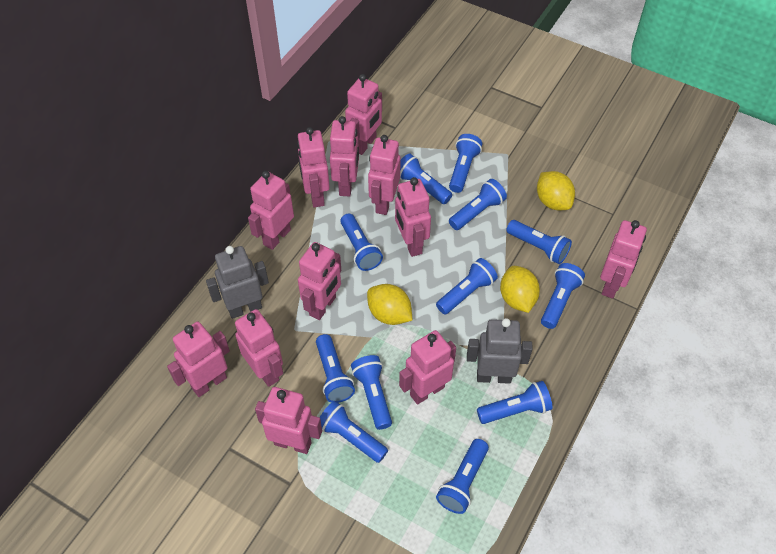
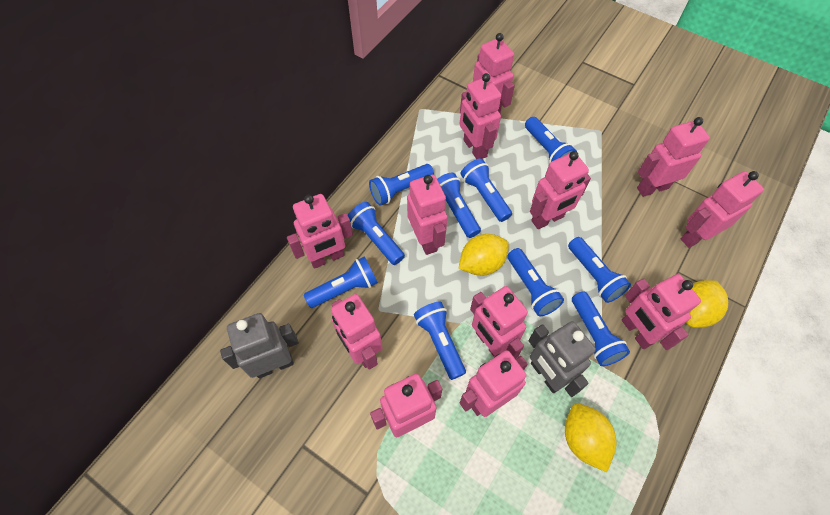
blue flashlight: [316,334,355,403] [319,401,388,463] [340,214,383,271] [351,355,392,430] [400,153,452,204] [436,258,498,315] [436,439,489,514] [449,134,482,193] [449,179,507,230] [477,381,553,424] [506,220,572,264] [541,263,585,329] = 12 -> [304,256,378,308] [348,202,405,265] [369,164,434,206] [414,301,466,380] [437,173,481,238] [461,158,512,222] [508,248,564,316] [525,117,577,163] [568,237,631,303] [572,291,630,366] = 10

